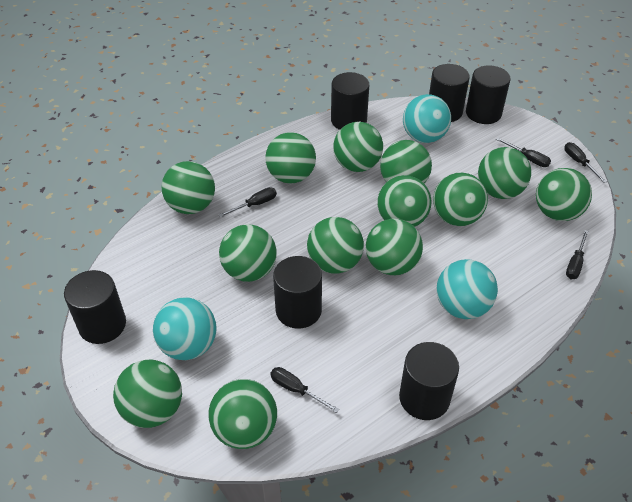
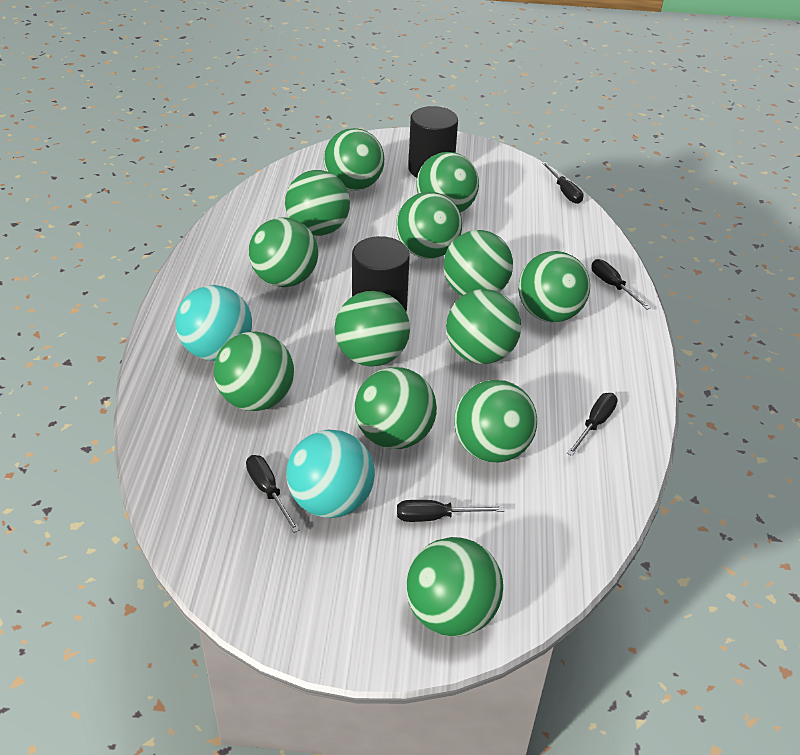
black cylinder: [64,270,126,344] [273,256,322,329] [331,72,369,130] [399,342,459,420] [429,64,470,122] [466,65,510,124] = 6 -> [352,236,410,311] [408,106,458,177] = 2
turquoise ball: [153,297,217,360] [403,94,451,143] [436,259,498,319] = 3 -> [175,285,252,361] [286,429,375,518] = 2

